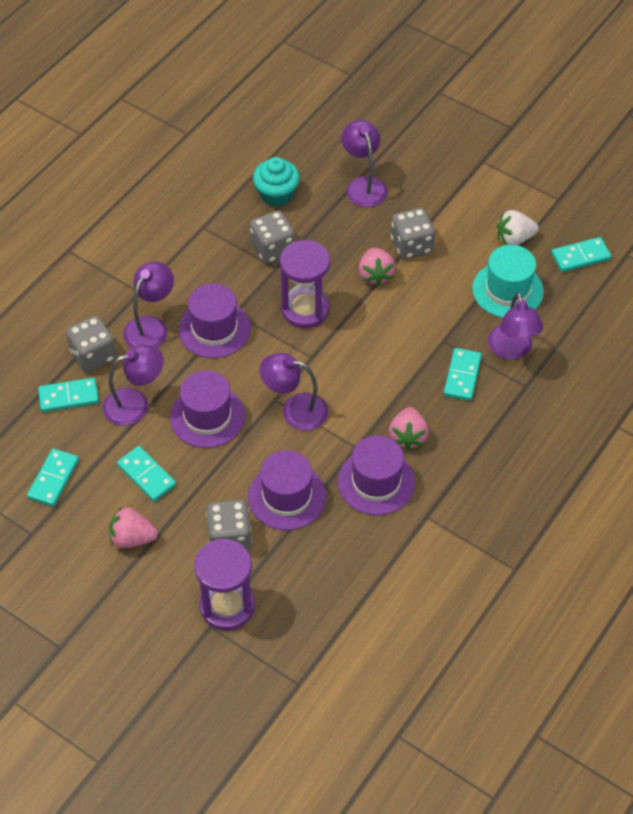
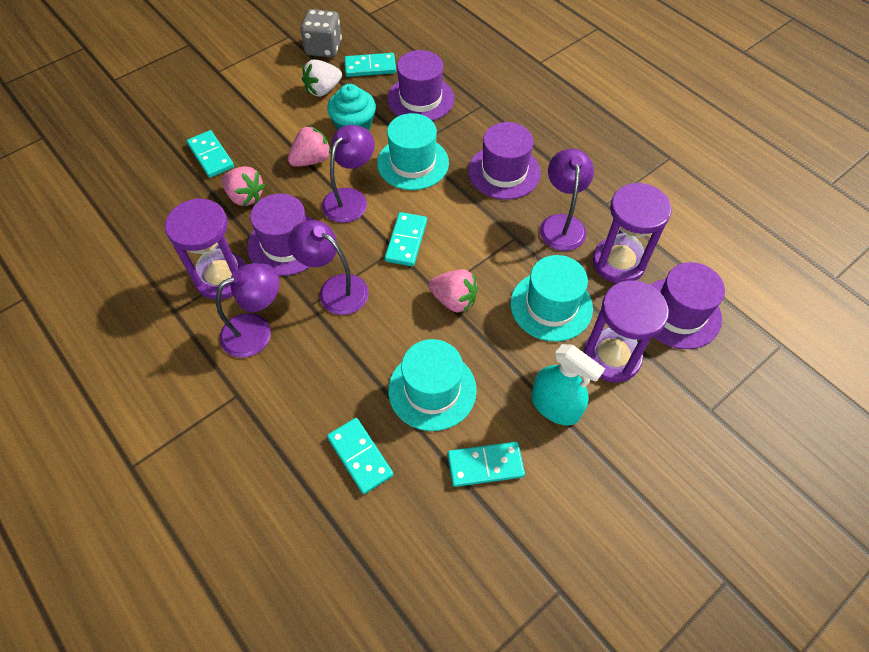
grey dice: [66,316,116,373] [206,500,252,551] [250,210,295,264] [391,208,435,260] = 4 -> [300,9,342,58] = 1
purple hourglass: [194,538,255,630] [280,240,330,328] = 2 -> [165,198,246,300] [584,280,669,382] [593,182,672,283] = 3
purple lamp: [103,345,164,426] [123,261,174,348] [259,353,328,430] [341,120,387,207] [488,292,543,359] = 5 -> [216,263,279,358] [288,220,369,315] [322,125,375,223] [540,149,594,251] = 4
turquoise hat: [472,245,544,318] = 1 -> [377,113,449,190] [388,339,477,431] [510,255,593,342] = 3
turquoise spray bottle: none = 0 -> [531,344,605,426] = 1

